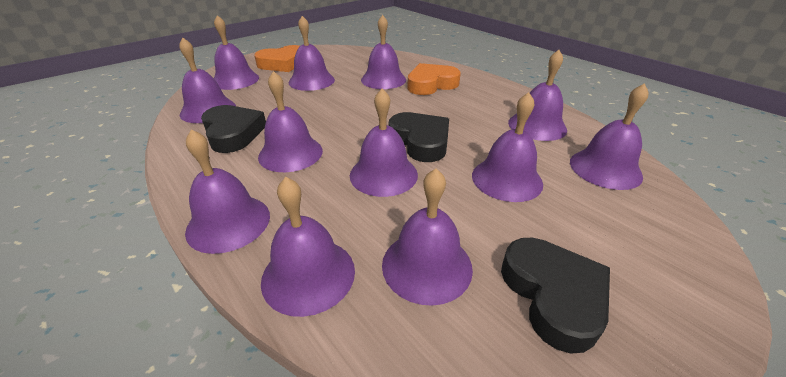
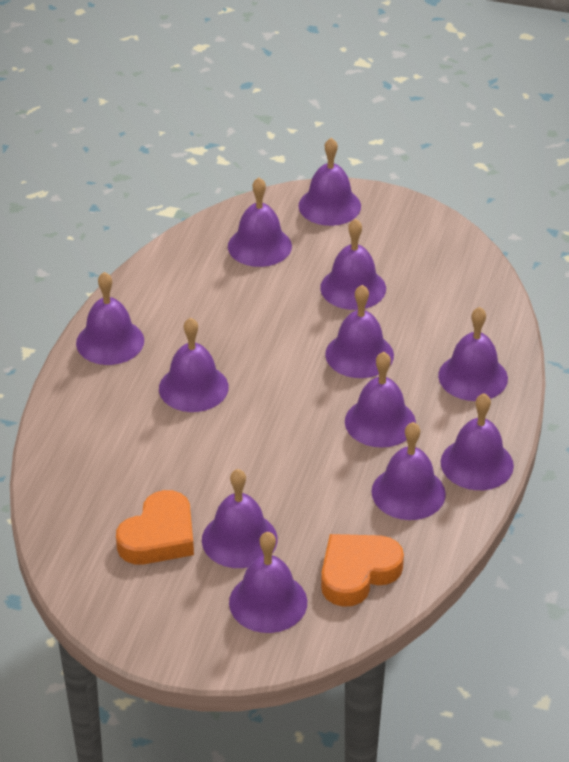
black heart: [201,105,266,153] [389,112,449,162] [501,238,610,354] = 3 -> none = 0

